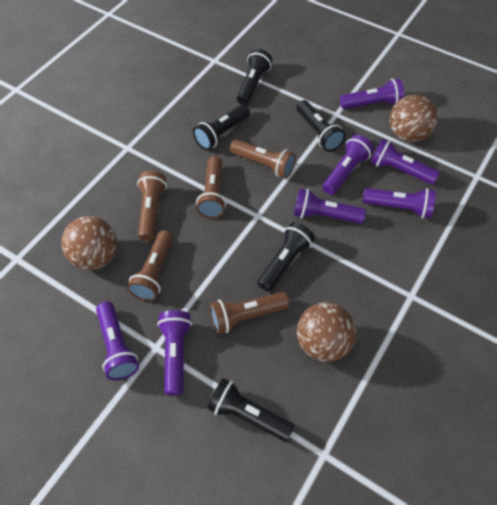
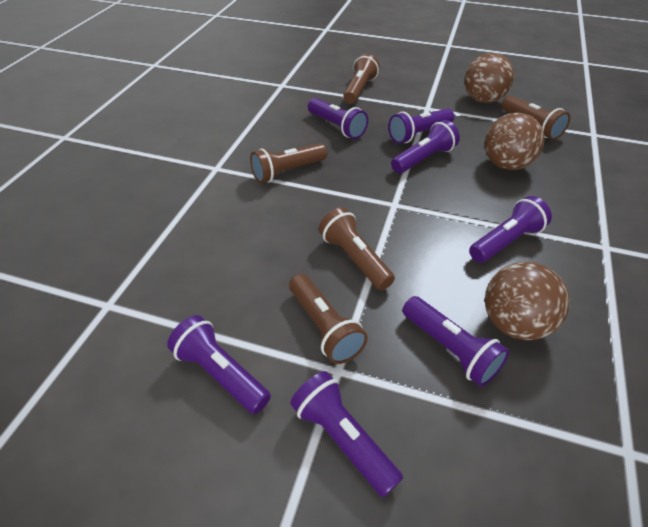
black flashlight: [193,104,250,150] [207,378,295,442] [237,49,272,105] [257,222,315,292] [296,100,346,152] = 5 -> none = 0

